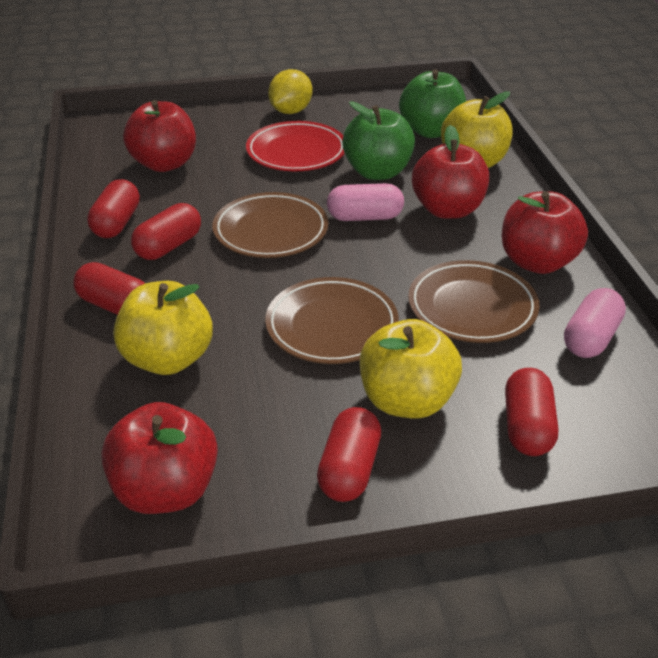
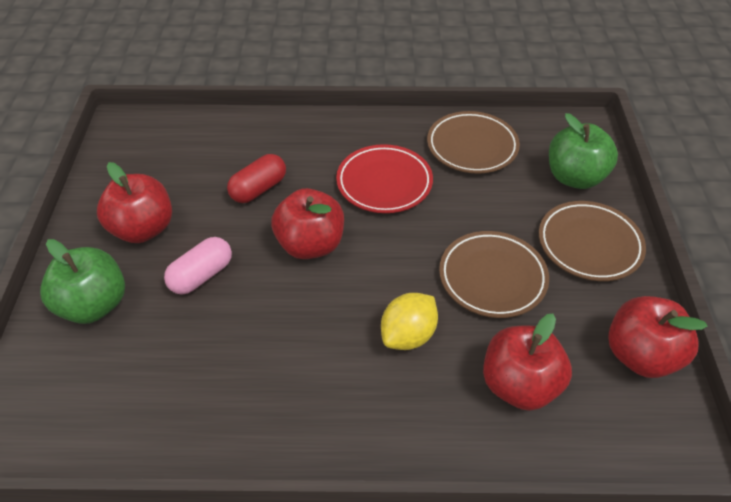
pink capsule: [327,183,404,221] [564,288,626,358] = 2 -> [164,237,232,295] = 1
red capsule: [73,262,145,315] [87,179,140,238] [131,203,201,260] [317,407,381,502] [505,368,558,456] = 5 -> [227,154,286,203] = 1
yellow apple: [113,281,213,375] [360,319,462,419] [441,91,513,168] = 3 -> none = 0

